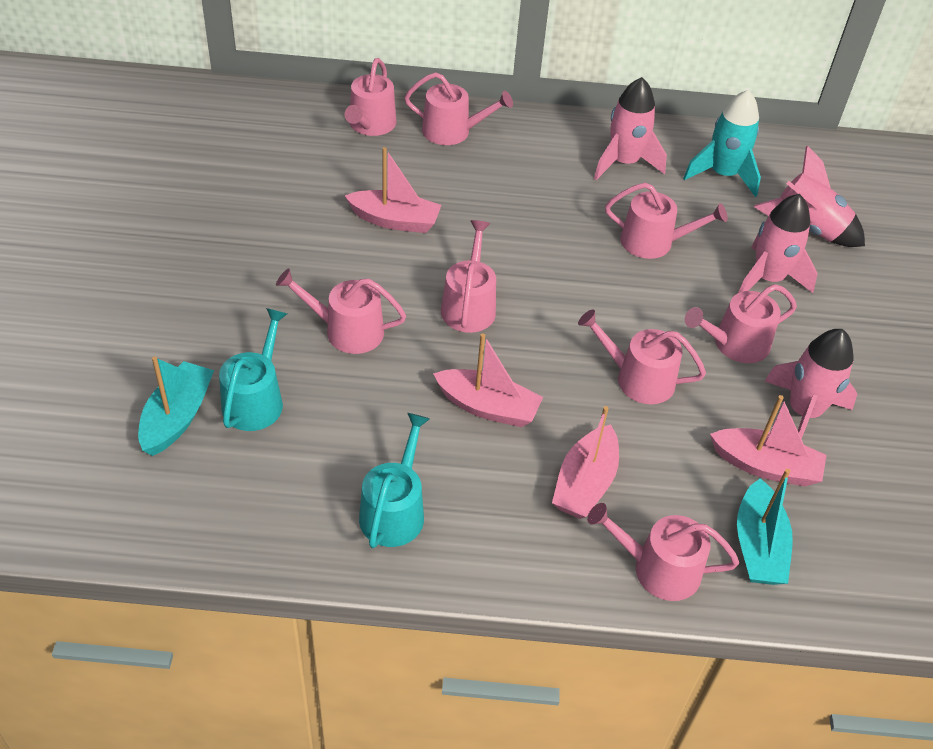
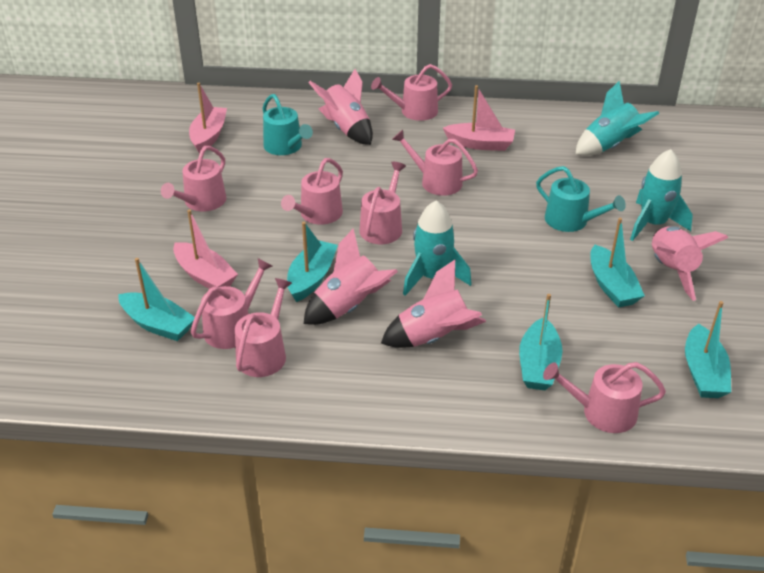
pink boat: [345,147,442,233] [433,333,543,427] [552,406,619,519] [710,395,826,486] = 4 -> [173,209,238,289] [189,83,227,154] [443,85,515,151] = 3
turquoise boat: [138,356,214,456] [737,469,793,585] = 2 -> [118,258,195,341] [287,222,338,302] [519,294,563,390] [590,218,645,308] [685,301,731,398] = 5
turquoise rocket: [683,90,761,197] = 1 -> [403,200,472,296] [575,81,659,156] [630,149,693,241] = 3

